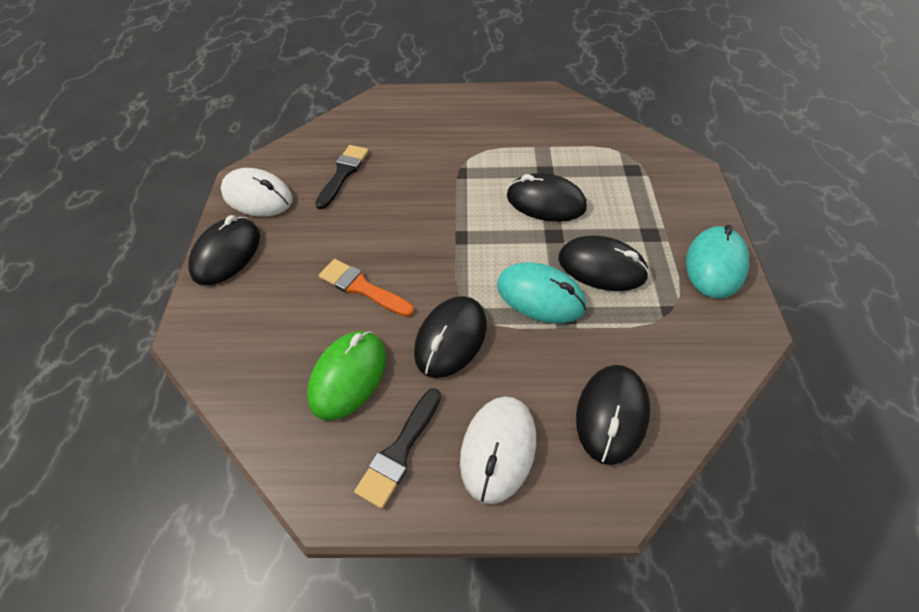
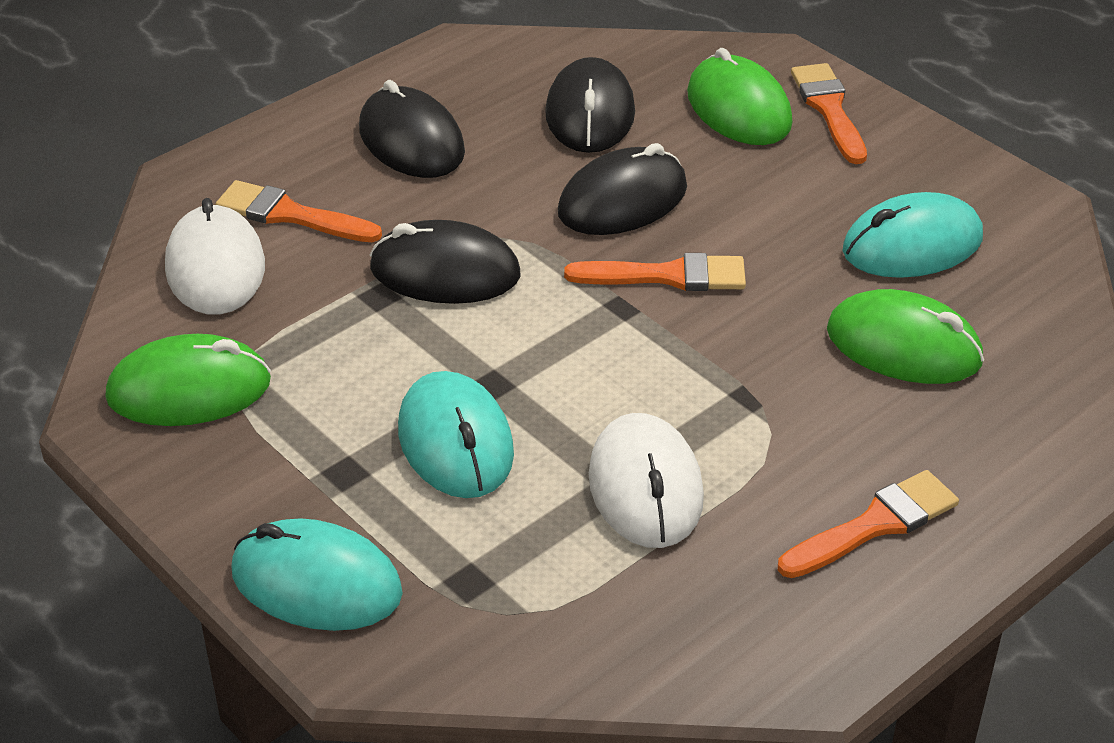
black brush: [315,145,369,209] [354,388,441,509] = 2 -> none = 0
black mouse: [188,215,260,285] [414,296,487,378] [507,173,587,222] [558,235,649,291] [576,365,650,465] = 5 -> [359,80,465,178] [370,220,520,304] [545,57,635,153] [558,143,687,235] = 4
green mouse: [307,331,386,421] = 1 -> [105,334,271,426] [687,48,793,145] [827,289,984,384] = 3
orange brush: [319,259,414,317] = 1 -> [215,180,382,242] [564,253,746,291] [778,470,959,578] [791,63,867,164] = 4
turquoise mouse: [497,262,586,323] [686,225,749,298] = 2 -> [231,518,403,631] [398,371,514,498] [842,192,983,278] = 3

